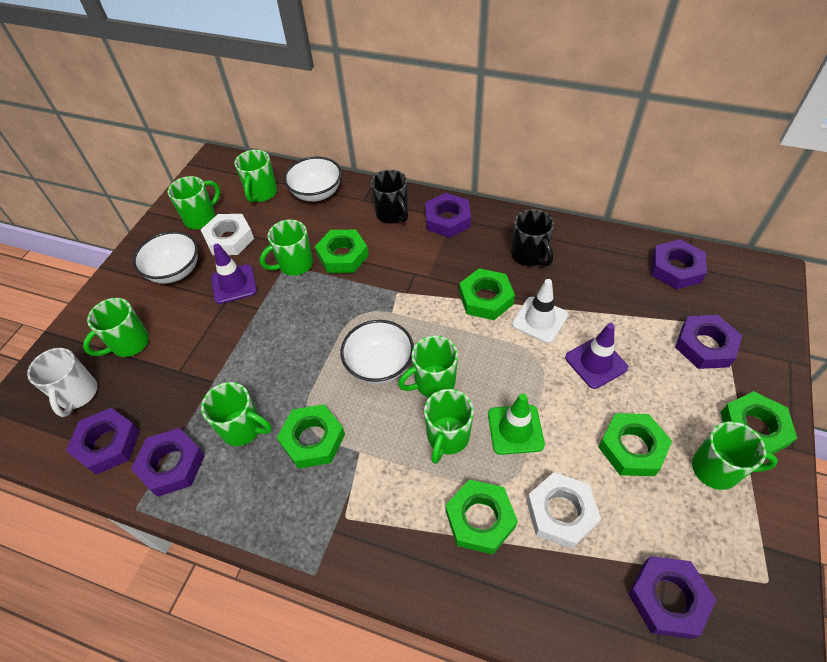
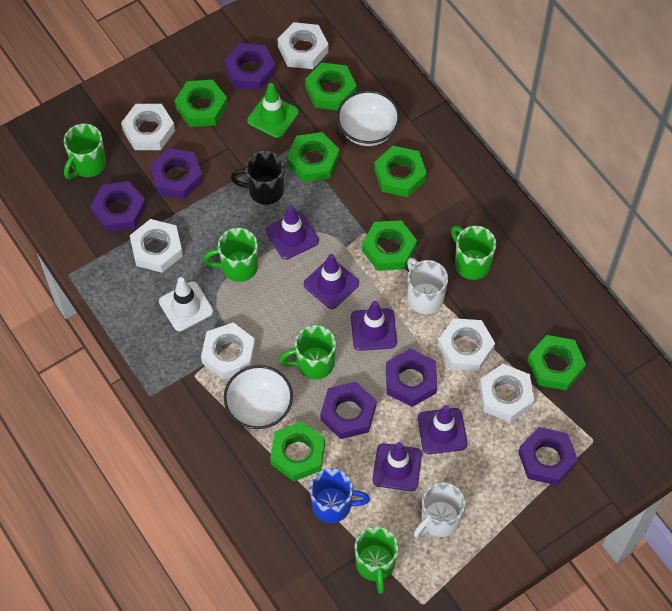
black mug: [371,170,408,224] [511,209,554,266] = 2 -> [231,151,284,205] = 1
blue mug: none = 0 -> [310,468,370,523] = 1
green mug: [83,298,149,357] [168,176,220,229] [201,382,272,446] [235,150,277,203] [260,219,313,276] [398,336,458,398] [424,389,474,464] [692,421,778,490] = 8 -> [64,123,106,179] [203,228,258,282] [279,325,336,380] [355,526,399,594] [451,226,496,280] = 5
green nut: [277,404,345,469] [315,230,369,273] [446,480,518,554] [459,268,515,320] [598,413,672,476] [720,391,797,454] = 6 -> [175,80,228,127] [270,421,325,481] [287,132,339,182] [305,62,357,110] [362,220,417,271] [374,146,427,197] [527,335,586,390] = 7
purple traffic cone: [211,244,257,304] [565,323,628,389] = 2 -> [266,205,319,260] [304,254,359,309] [351,301,397,351] [372,442,422,491] [418,405,467,454] = 5
white bowl: [133,231,198,284] [284,156,342,202] [341,320,414,384] = 3 -> [224,365,293,430] [337,90,400,146] = 2
white mug: [27,348,97,417] = 1 -> [407,258,448,314] [414,482,465,538] = 2
white nut: [201,214,254,255] [527,472,601,549] = 2 -> [121,104,175,150] [130,219,183,273] [201,322,256,380] [278,22,329,69] [438,318,495,371] [479,364,534,422] = 6

